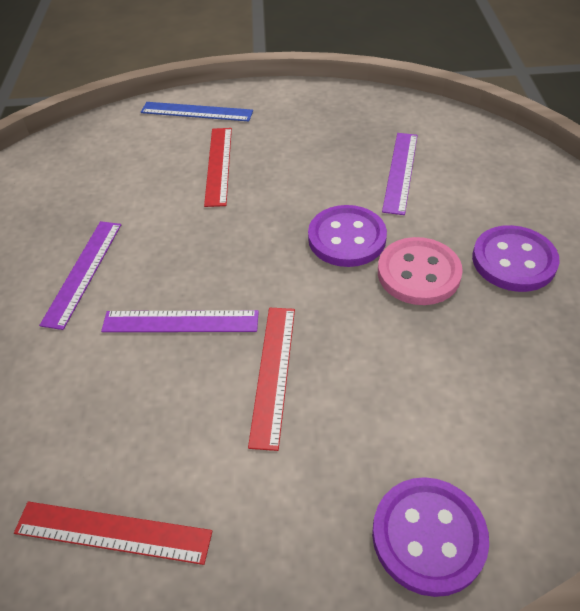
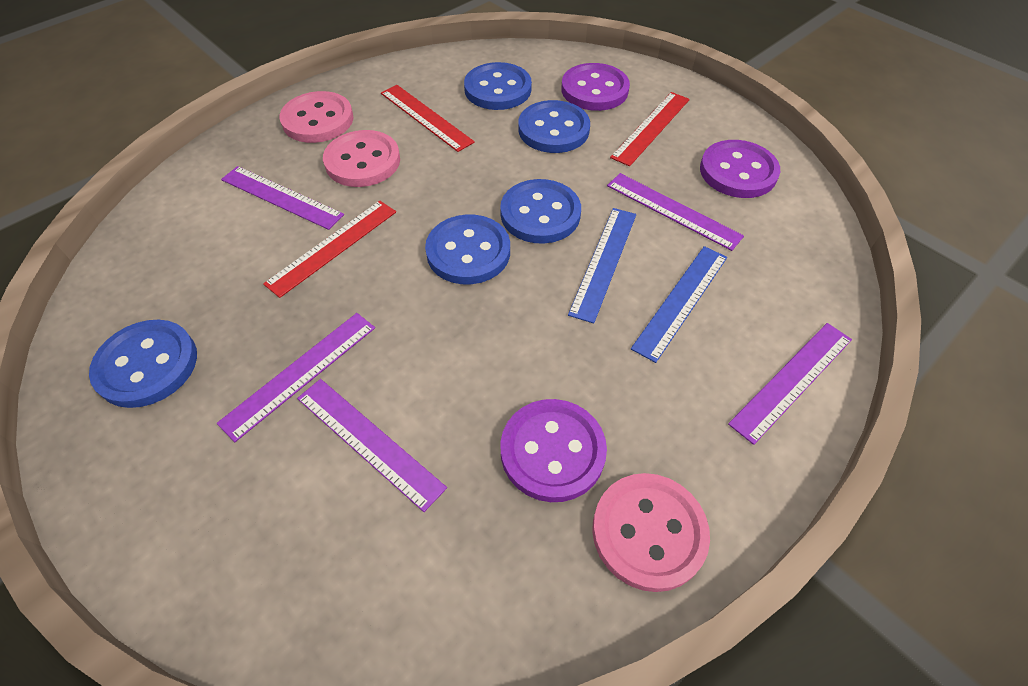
blue button: none = 0 -> [89,320,197,408] [425,215,510,284] [464,62,532,110] [500,179,581,244] [518,100,590,153] = 5
blue ruler: [141,102,253,121] = 1 -> [568,208,636,324] [631,246,727,363] = 2
pink button: [378,237,463,305] = 1 -> [280,91,353,143] [323,130,400,187] [592,473,710,592] = 3
purple ruler: [39,221,121,330] [101,310,259,332] [382,133,418,215] = 3 -> [216,313,375,442] [221,166,344,230] [297,379,447,512] [607,173,744,251] [728,323,852,445] = 5

